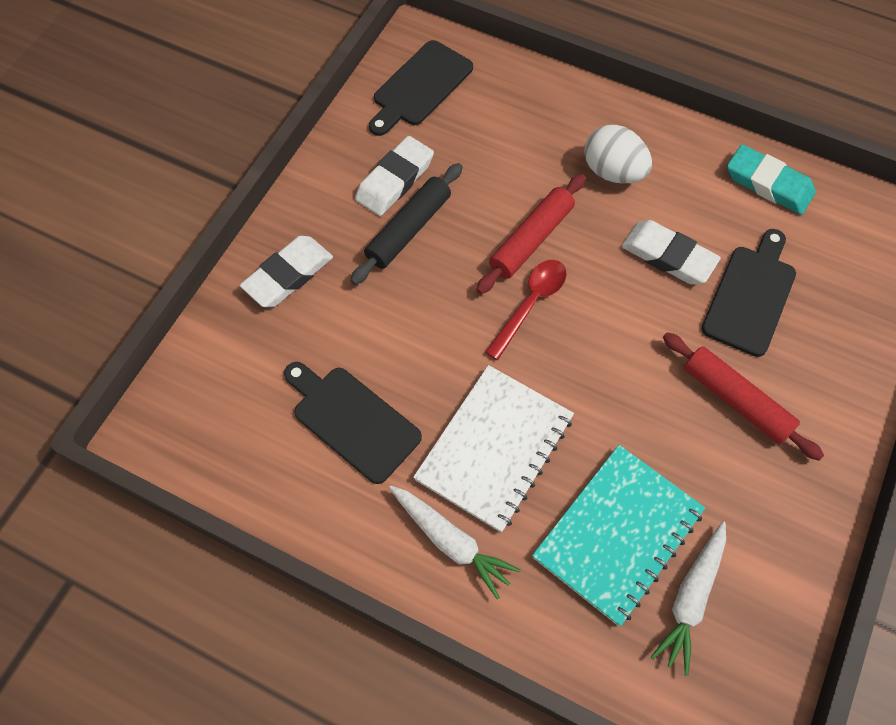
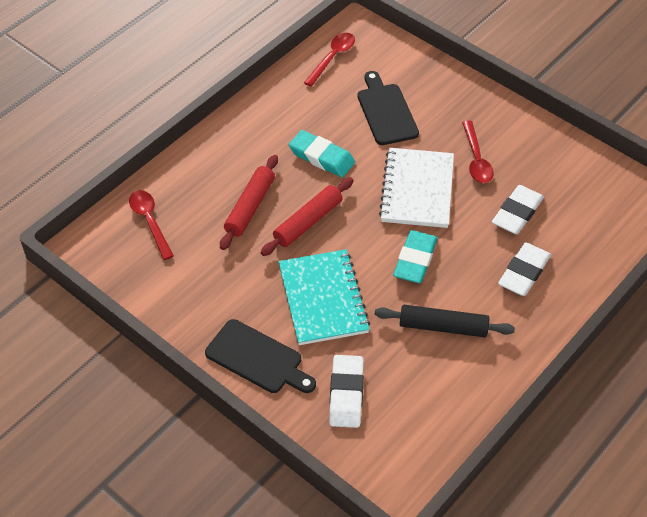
black cutting board: [284,362,422,484] [369,40,473,136] [702,229,796,357] = 3 -> [205,319,316,393] [357,71,419,145] = 2
red spoon: [485,260,566,360] = 1 -> [129,190,174,260] [304,33,355,87] [462,120,494,183] = 3
turquoise eraser: [727,144,816,215] = 1 -> [289,130,355,177] [393,230,438,283] = 2
white carrot: [389,486,521,599] [651,521,726,676] = 2 -> none = 0
white egg: [584,125,652,184] = 1 -> none = 0

